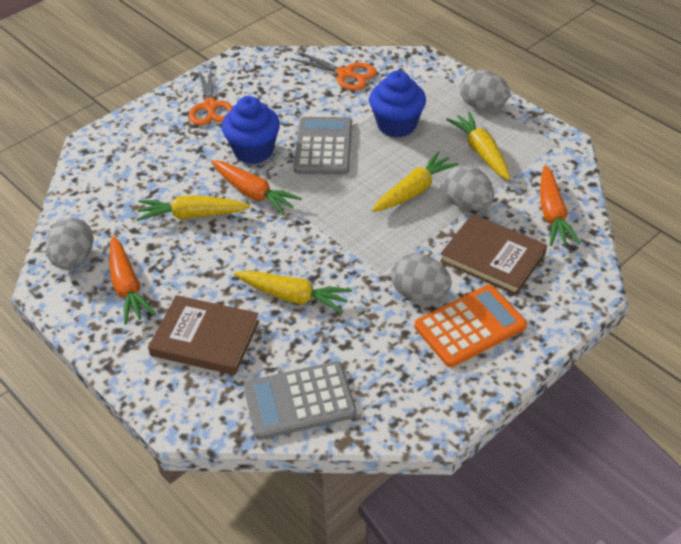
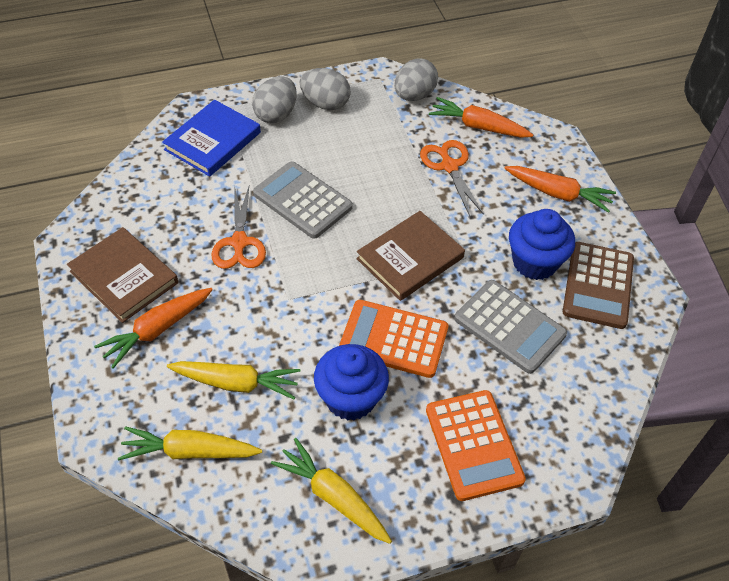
blue book: none = 0 -> [162,100,261,177] = 1
brown calculator: none = 0 -> [563,242,634,329] = 1
grey egg: [46,218,94,269] [391,254,452,301] [443,165,494,210] [460,70,510,109] = 4 -> [252,76,297,123] [300,68,350,110] [394,58,438,101] = 3
orange calculator: [415,285,527,367] = 1 -> [339,300,448,378] [426,390,526,501] = 2
yellow carrot: [136,195,250,221] [234,270,352,313] [372,151,459,212] [446,112,510,180] = 4 -> [118,426,262,461] [167,361,301,399] [271,438,392,544] = 3

